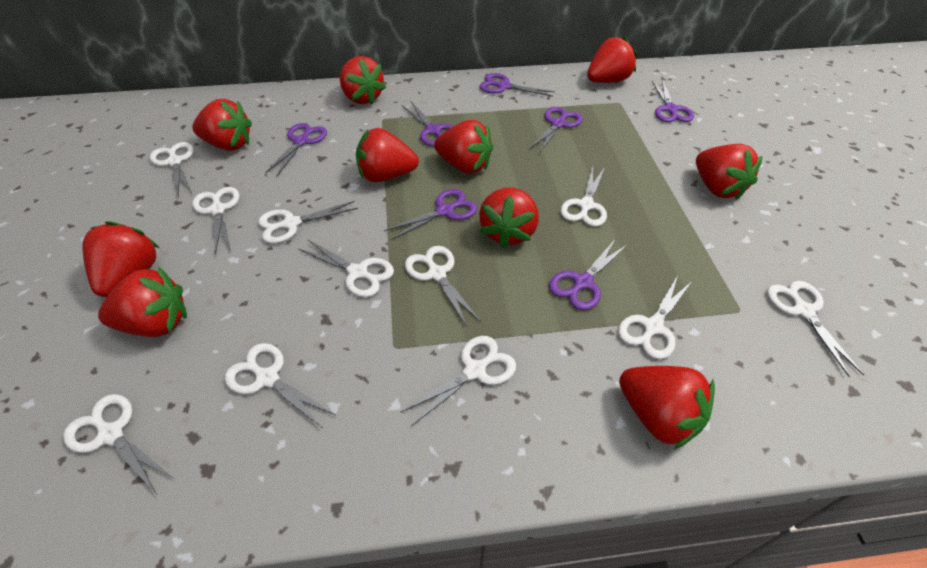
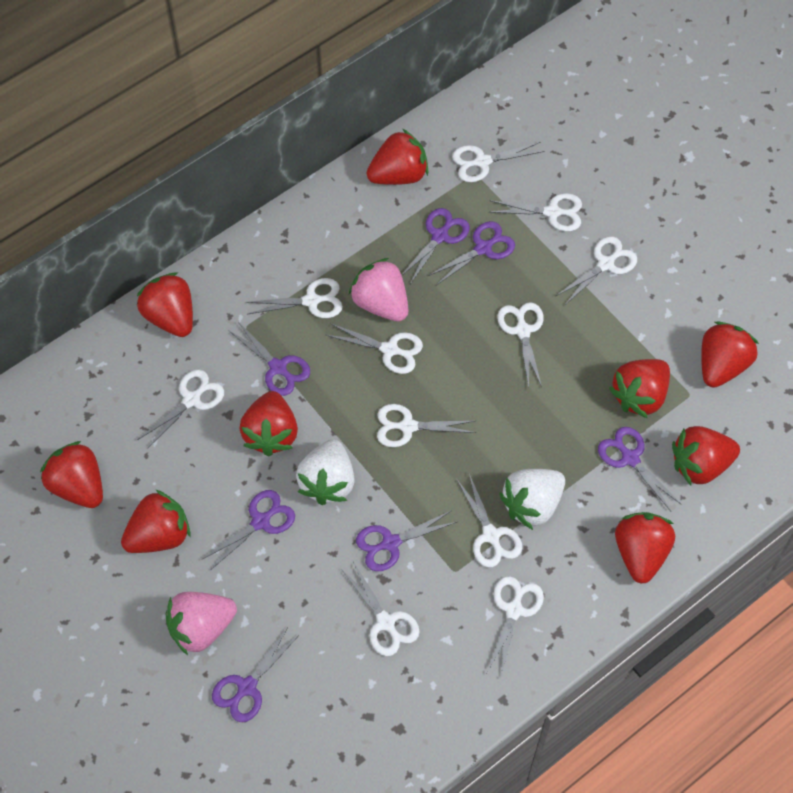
pink strawberry: none = 0 -> [166,592,237,655] [349,258,409,322] = 2
red strawberry: [82,221,159,297] [98,267,187,337] [192,99,252,151] [340,56,386,104] [356,128,419,182] [434,120,493,174] [479,188,539,249] [587,36,637,83] [619,366,715,449] [696,144,763,200] = 10 -> [40,441,103,508] [121,489,191,553] [137,272,193,337] [240,391,298,456] [366,129,429,185] [609,359,670,418] [615,512,675,584] [672,426,740,485] [701,321,759,388] = 9
white strawberry: none = 0 -> [296,439,355,505] [499,469,565,530] = 2

